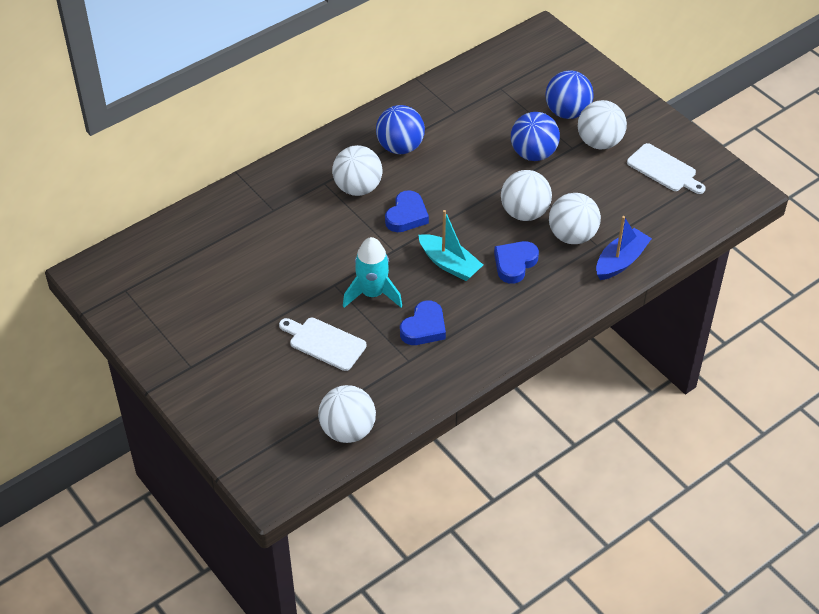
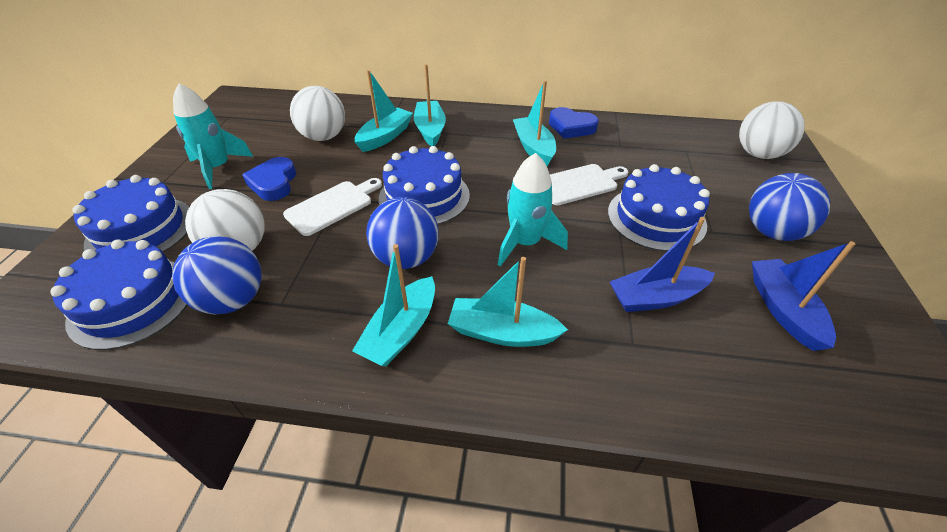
blue boat: [596,216,652,280] = 1 -> [610,217,715,312] [752,241,855,351] = 2
blue cake: none = 0 -> [50,239,187,350] [73,175,189,253] [379,146,470,225] [608,164,710,251] = 4
blue heart: [385,190,429,232] [400,300,446,345] [494,241,539,284] = 3 -> [242,157,296,201] [549,107,599,139] = 2
turquoise boat: [419,210,483,281] = 1 -> [352,244,435,366] [355,70,413,152] [414,64,446,146] [448,257,568,347] [513,81,556,166] = 5
turquoise rocket: [343,237,402,308] = 1 -> [173,83,253,189] [498,153,568,267] = 2
white ball: [318,385,376,443] [332,145,382,196] [501,170,552,221] [549,193,601,244] [578,100,627,150] = 5 -> [185,189,264,251] [290,86,345,141] [739,101,805,159] = 3

